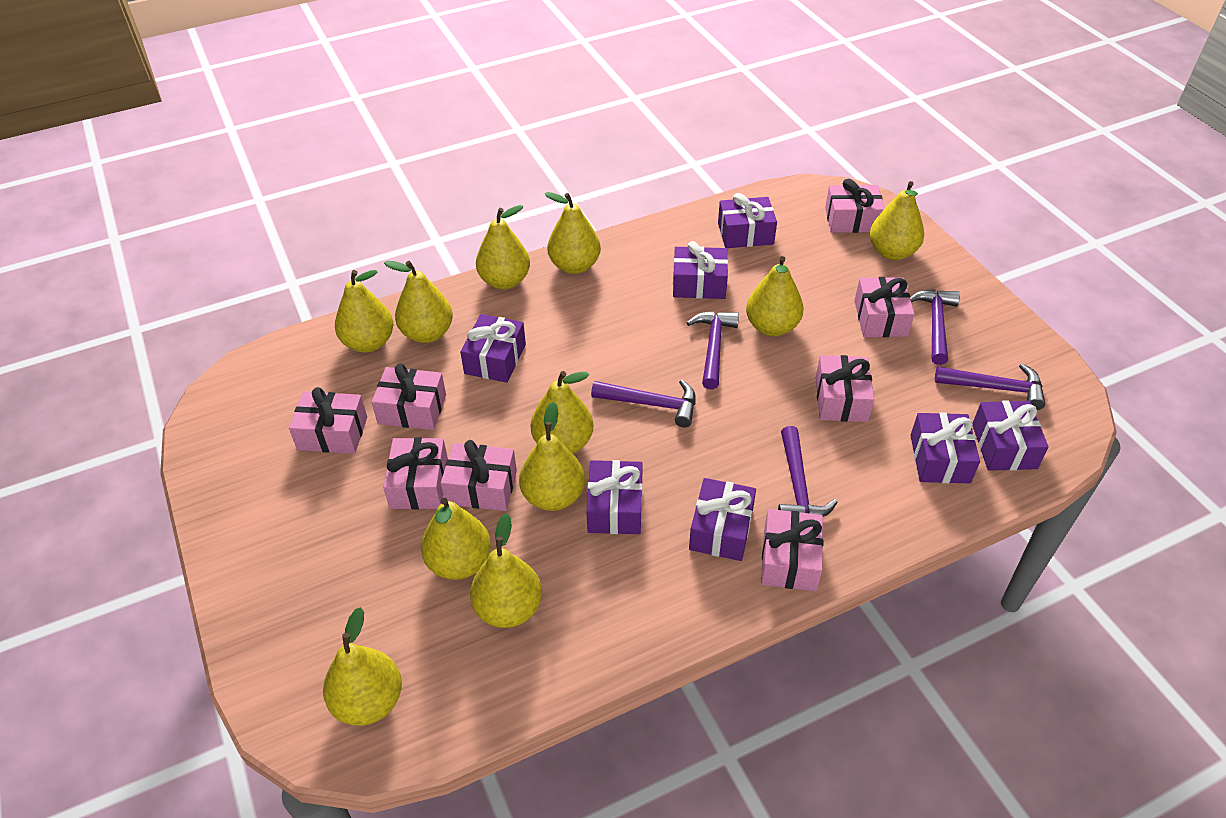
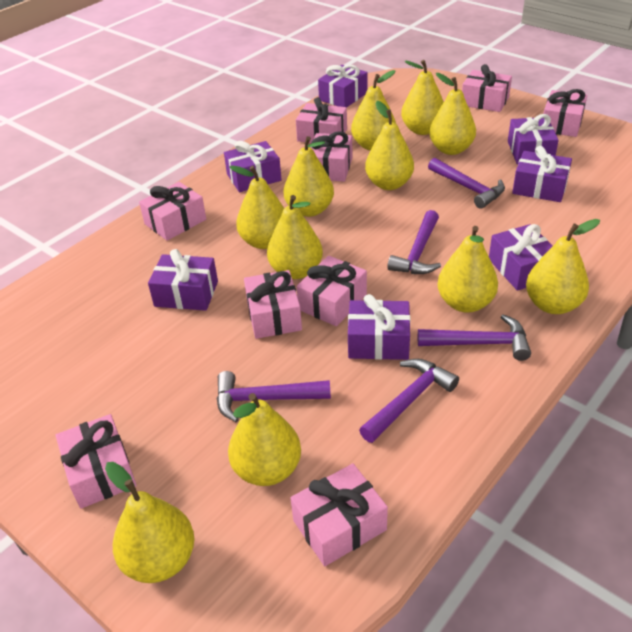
pink gift: [289,387,367,454] [371,363,446,430] [383,437,448,510] [441,440,517,511] [761,509,823,591] [816,355,874,422] [825,179,885,233] [854,277,915,337] = 8 -> [56,414,137,509] [139,182,206,241] [244,270,302,339] [290,463,388,566] [296,97,347,143] [297,256,367,326] [310,131,353,182] [462,64,512,112] [544,89,587,137] = 9

